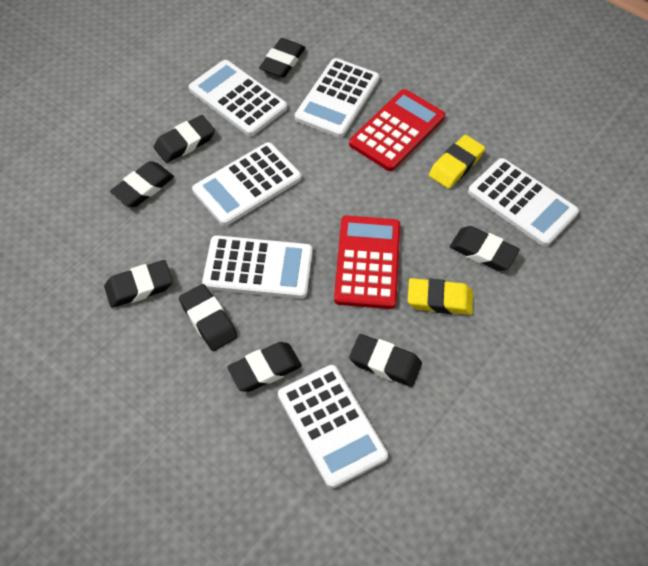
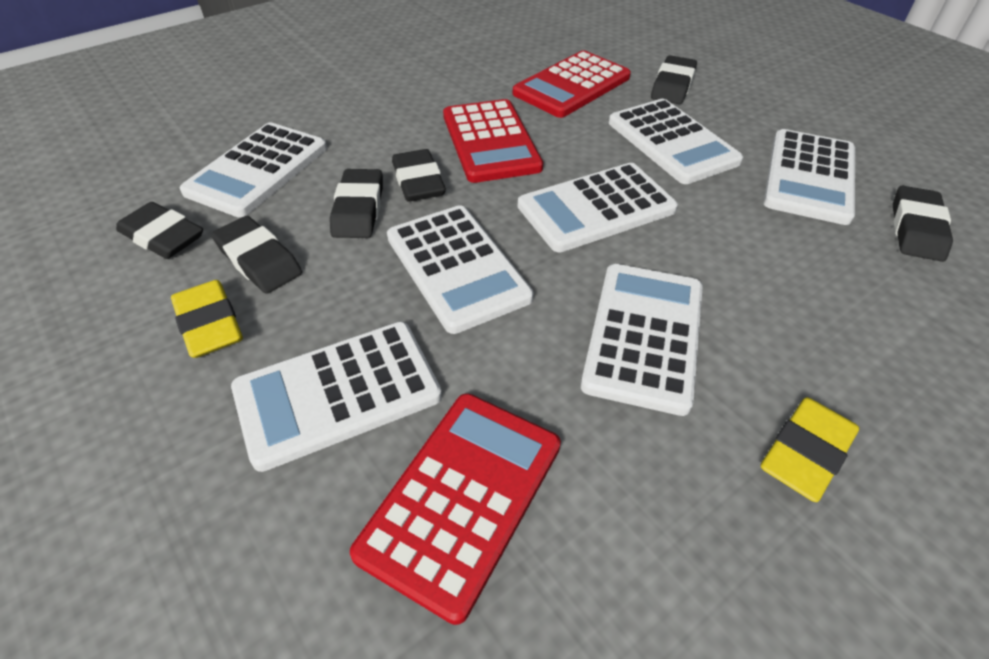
black eraser: [104,260,173,308] [110,161,174,207] [154,115,215,163] [179,284,238,351] [227,342,302,392] [259,38,305,78] [349,334,422,387] [450,226,520,271] = 8 -> [116,202,203,259] [211,216,302,294] [330,169,383,238] [392,149,446,201] [651,55,697,104] [893,186,953,262] = 6
red calculator: [334,215,400,309] [349,89,445,171] = 2 -> [350,393,561,625] [443,99,543,183] [513,51,631,118] = 3
white calculator: [189,60,287,136] [192,142,301,226] [202,235,313,299] [278,365,388,489] [295,58,379,138] [468,158,579,246] = 6 -> [180,123,327,217] [231,322,442,472] [387,205,534,334] [518,163,678,253] [581,264,703,416] [609,99,743,184] [764,129,855,225] = 7

